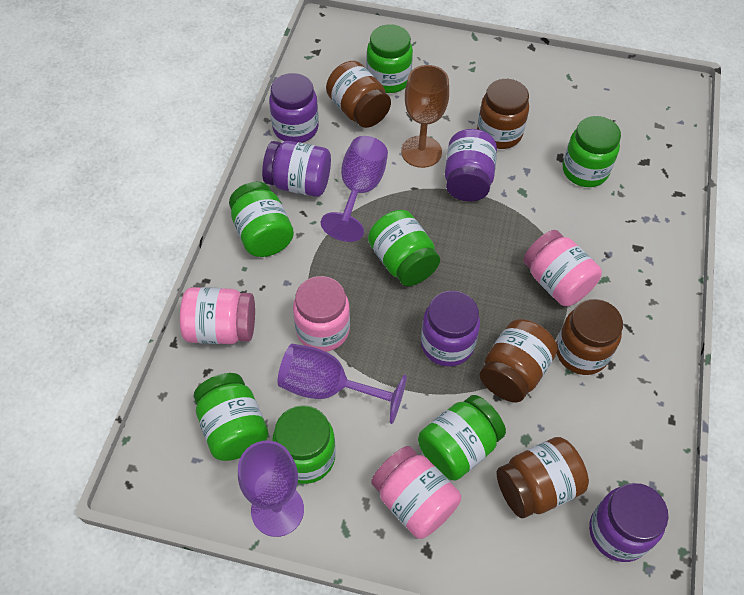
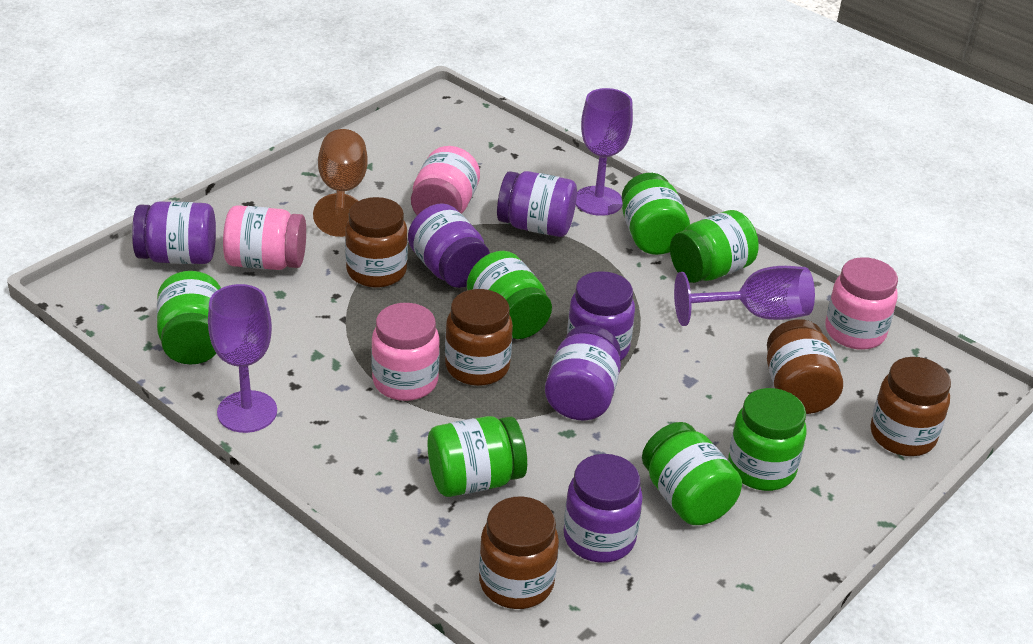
purple jar: [262,141,331,197] [269,73,319,143] [421,291,480,367] [445,129,497,202] [589,483,669,562] = 5 -> [132,201,216,264] [408,203,490,288] [497,171,577,237] [545,325,621,420] [564,454,643,563] [567,271,635,361] = 6

